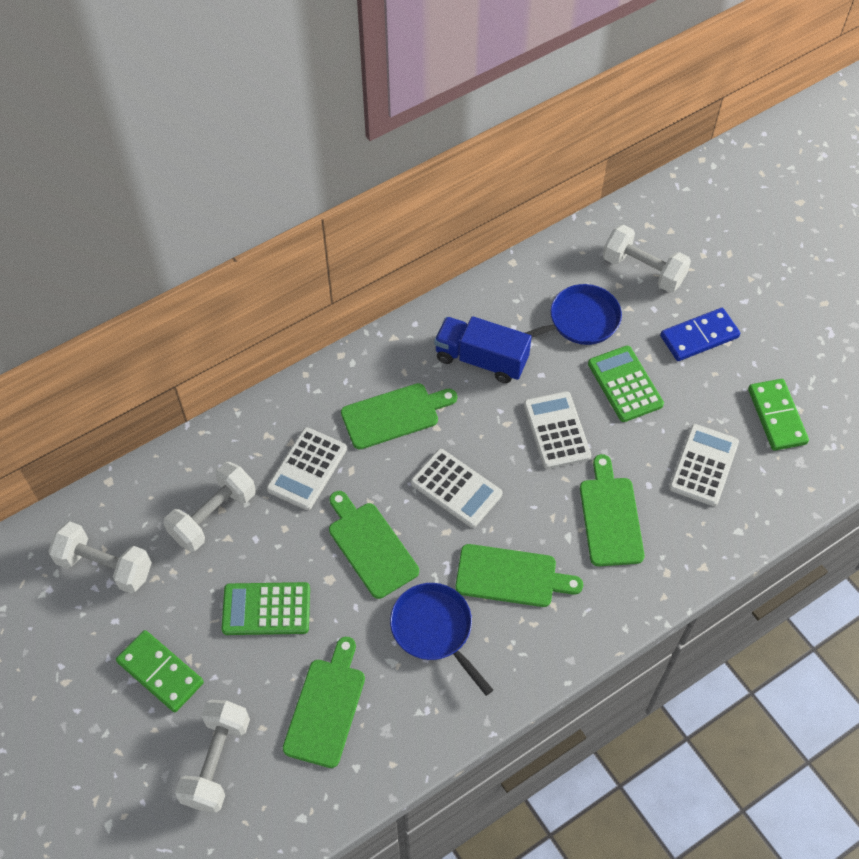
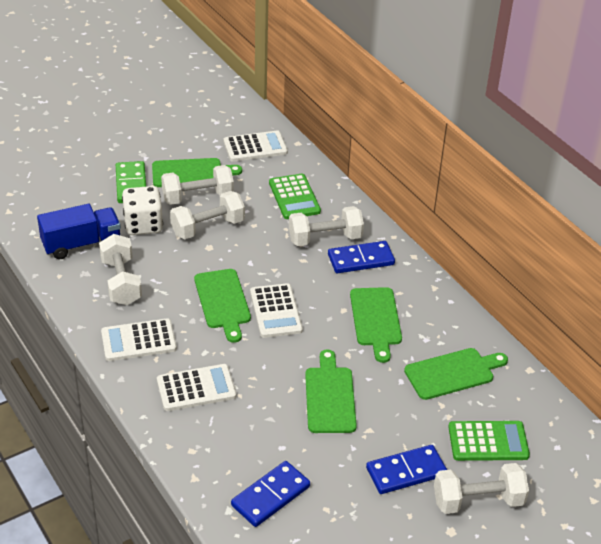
blue domino: [660,308,740,361] = 1 -> [231,461,310,527] [328,241,395,273] [366,445,447,494] = 3
blue pan: [390,583,493,696] [525,284,622,345] = 2 -> none = 0
green domino: [116,630,204,712] [748,379,809,451] = 2 -> [116,161,146,203] = 1
white dice: none = 0 -> [122,186,163,235] = 1
white dumbbell: [48,521,152,594] [164,462,256,552] [175,700,250,813] [603,224,691,293] = 4 -> [99,234,142,305] [161,165,234,205] [170,191,245,239] [289,206,364,246] [434,463,529,514] = 5

